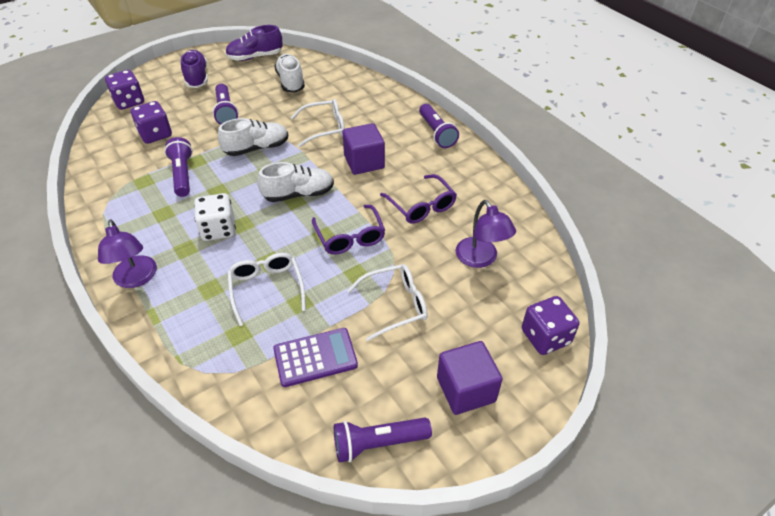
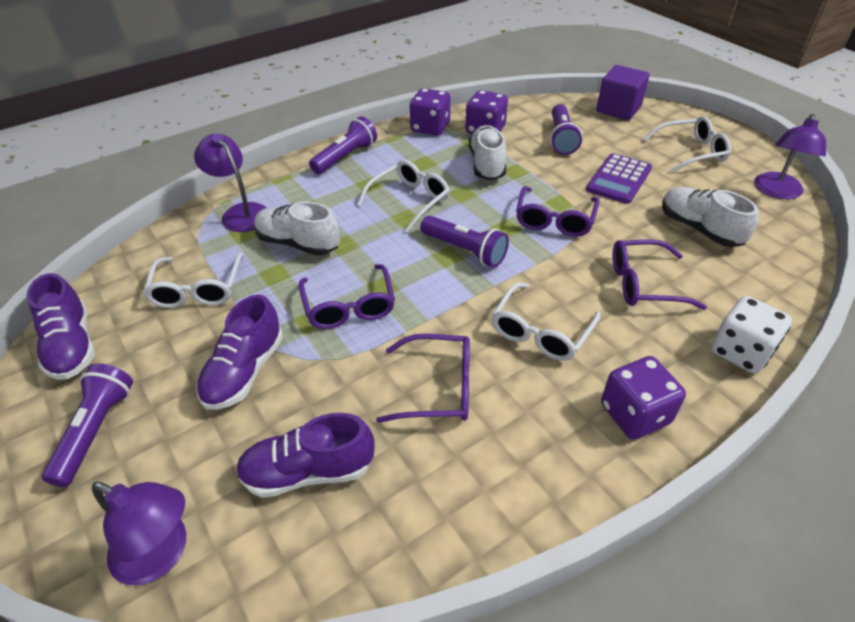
purple cube: [342,123,385,175] [437,341,503,415] = 2 -> [596,65,650,120] = 1
purple glasses: [312,205,385,255] [380,174,457,224] = 2 -> [299,264,395,329] [376,334,470,423] [516,186,599,237] [612,239,707,310] = 4
purple lamp: [98,219,157,288] [456,200,516,268] = 2 -> [92,482,186,585] [194,133,267,232] [755,114,826,199] = 3
purple shoe: [181,50,208,88] [225,25,283,61] = 2 -> [27,273,95,380] [196,295,283,410] [236,413,375,498] = 3
white glasses: [227,253,306,326] [291,99,345,147] [347,264,428,341] = 3 -> [143,253,243,308] [357,160,450,233] [492,283,600,361] [643,116,731,173] = 4

